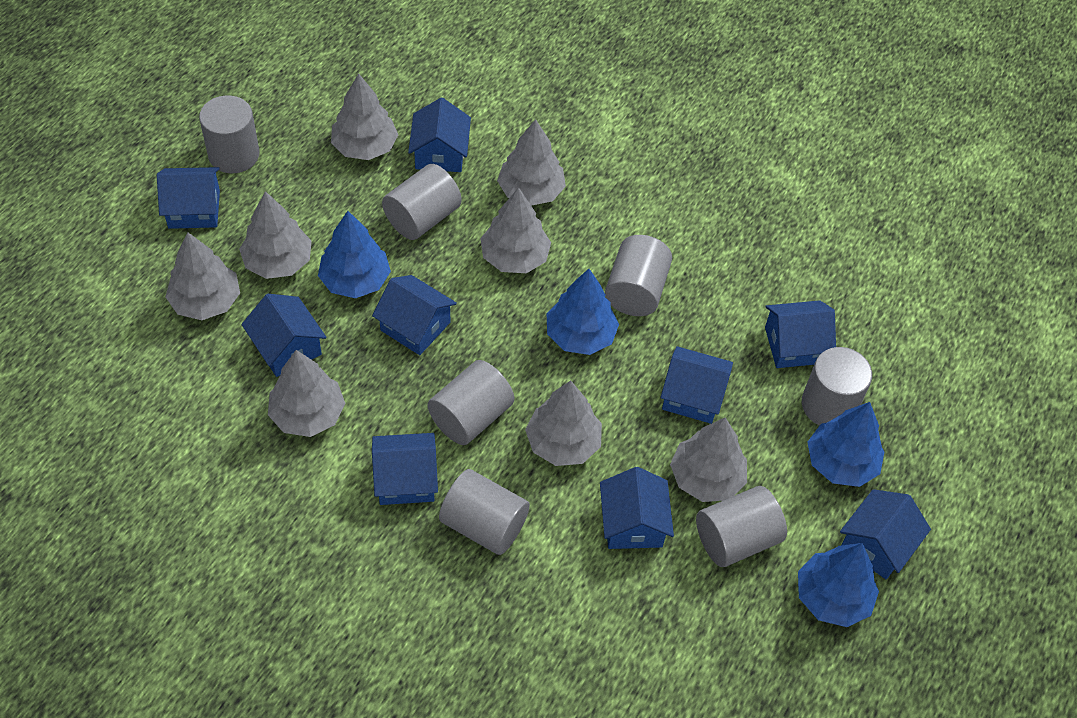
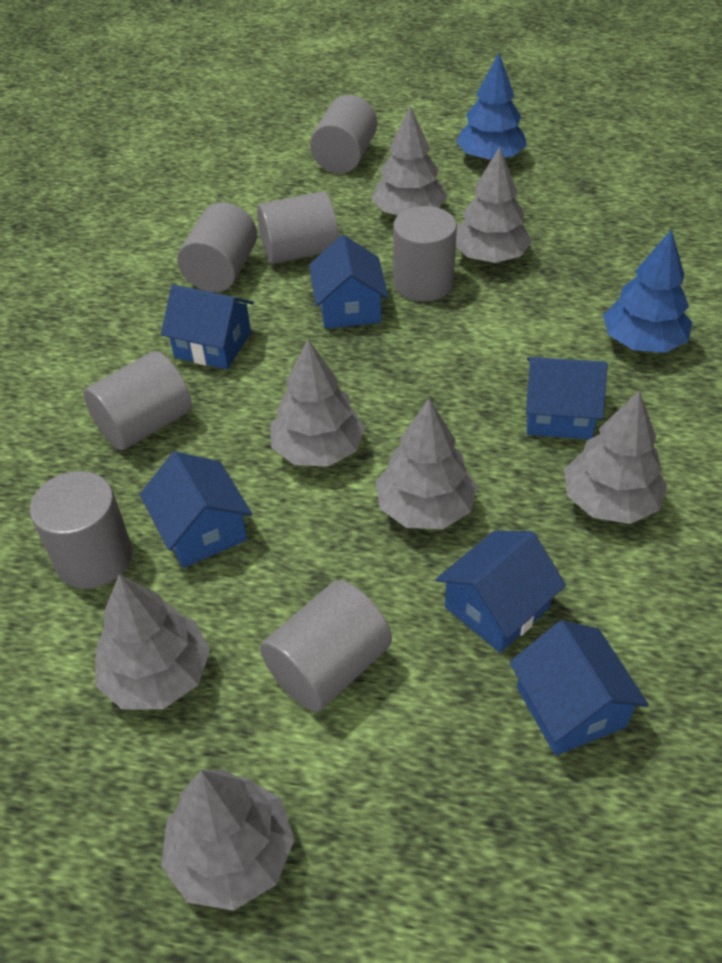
blue house: [157,167,220,229] [241,294,326,377] [372,275,457,355] [372,433,438,505] [408,98,471,172] [600,467,674,549] [661,346,733,424] [765,300,836,368] [840,489,931,579] = 9 -> [140,451,252,568] [161,284,254,369] [309,235,389,329] [436,531,566,653] [509,621,649,756] [526,357,608,439] = 6
blue tree: [318,211,391,298] [547,269,619,355] [798,543,879,627] [808,402,885,487] = 4 -> [456,53,527,162] [603,229,692,353] = 2
grey tree: [165,232,240,320] [239,191,312,279] [268,350,345,437] [331,73,398,160] [480,187,551,273] [497,119,566,206] [525,381,602,466] [670,417,747,502] = 8 -> [95,574,210,710] [161,770,294,911] [270,339,365,467] [372,106,447,215] [376,398,477,529] [456,147,532,263] [564,391,667,524] = 7

